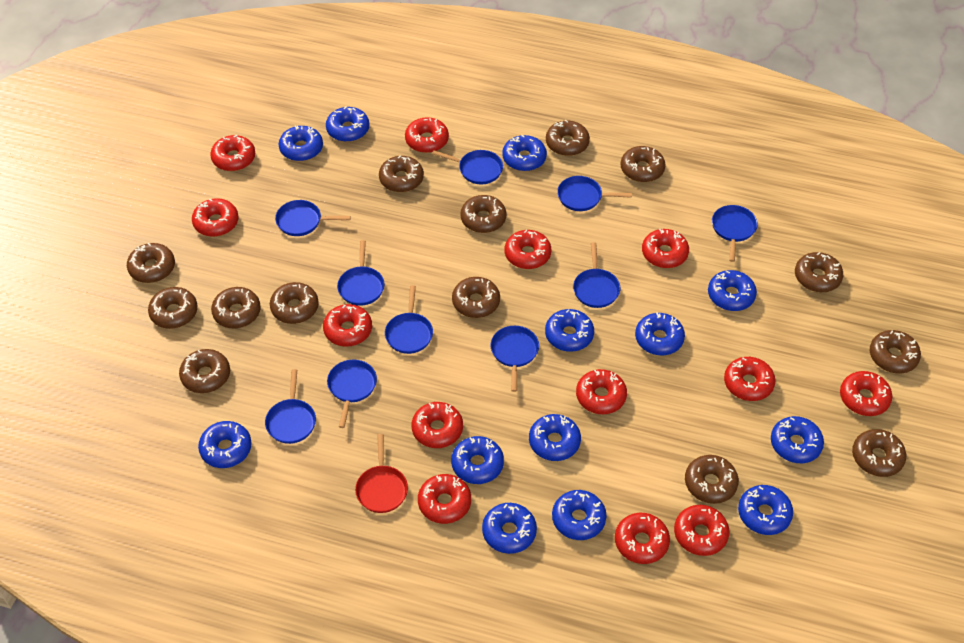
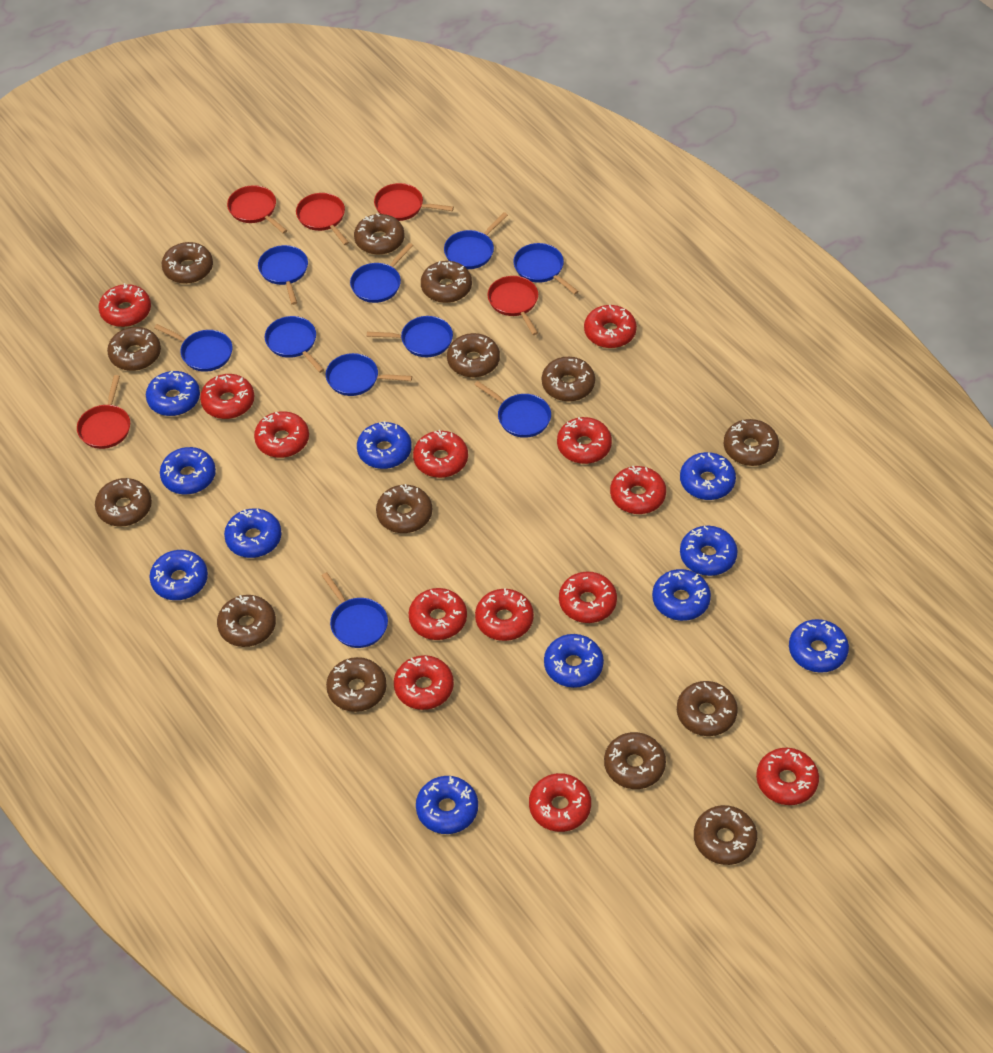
blue donut: [198,421,252,468] [279,125,323,161] [326,107,369,142] [451,436,504,484] [482,503,537,554] [502,135,547,171] [529,414,581,461] [545,309,594,352] [552,490,606,540] [635,312,685,355] [708,270,757,311] [738,485,793,535] [771,416,824,463] = 13 -> [146,371,200,416] [150,550,208,600] [160,447,216,494] [224,508,281,558] [357,421,412,469] [416,776,478,834] [544,634,604,688] [652,569,711,621] [680,452,736,500] [680,526,738,576] [789,619,849,673] = 11
red pan: [355,434,408,513] = 1 -> [77,375,130,449] [227,185,288,234] [296,193,349,245] [374,183,454,221] [488,276,538,335] = 5

